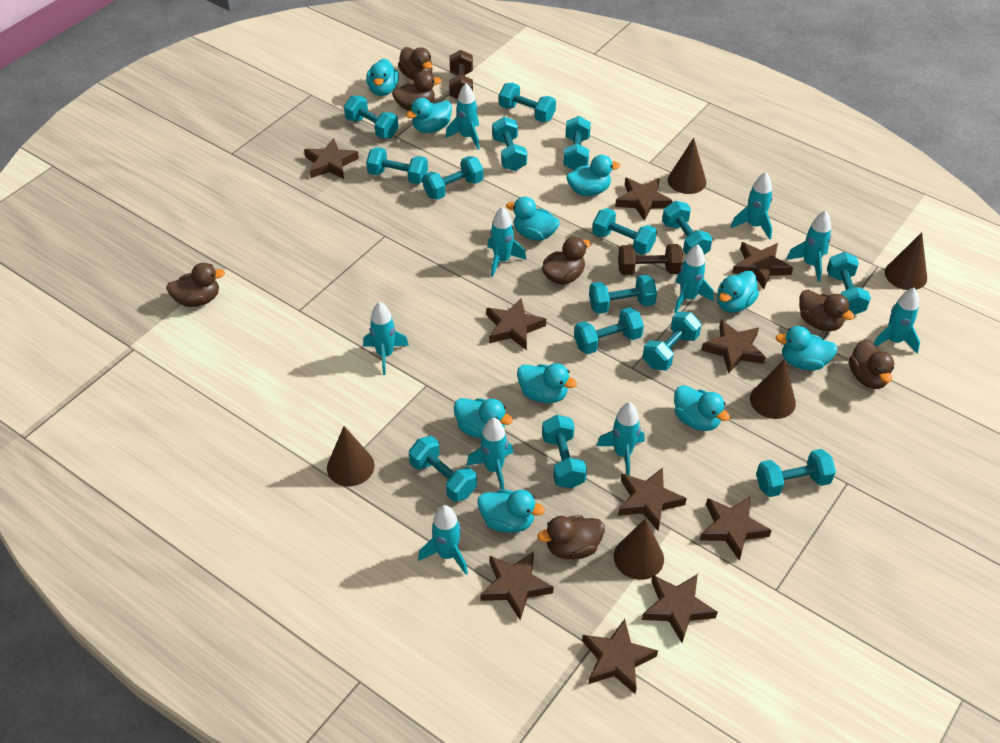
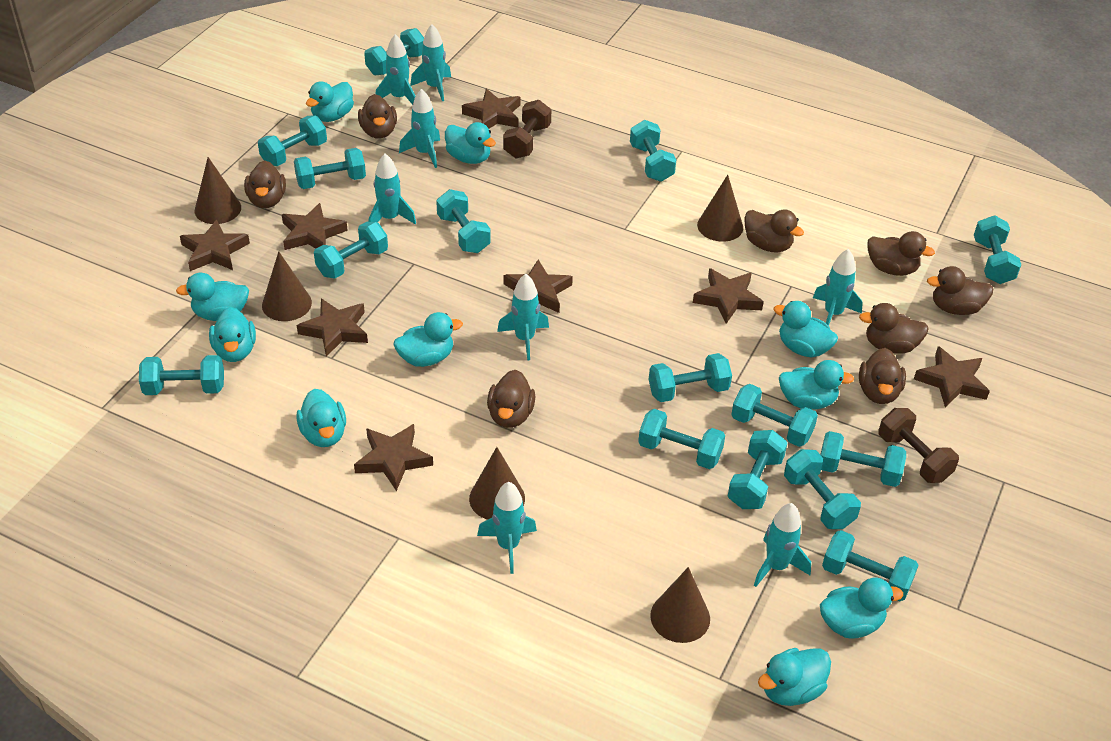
brown duck: [166,263,225,307] [392,71,442,111] [398,47,433,80] [538,515,605,559] [542,237,591,285] [799,290,855,331] [849,339,894,389] = 7 -> [244,160,286,208] [358,94,397,139] [487,370,535,428] [744,209,804,253] [859,303,929,354] [859,348,906,404] [867,231,935,276] [927,266,993,315] = 8
brown star: [304,138,359,179] [480,551,554,620] [487,298,546,350] [582,619,658,694] [615,178,672,221] [618,467,687,531] [642,574,718,643] [700,496,772,561] [701,320,766,373] [732,242,793,289] = 10 -> [180,219,250,271] [282,203,348,250] [297,298,368,357] [354,424,433,491] [462,89,520,129] [504,260,573,313] [693,268,764,324] [914,346,990,407] = 8
turquoise rocket: [363,302,409,375] [418,505,468,575] [445,83,480,150] [466,418,513,490] [488,207,526,277] [597,402,645,476] [674,244,713,313] [731,172,772,239] [786,211,831,282] [874,288,920,354] = 10 -> [369,154,416,225] [376,34,416,105] [399,89,440,168] [410,24,451,101] [477,482,537,574] [497,274,549,361] [754,503,811,587] [813,249,863,326] = 8

